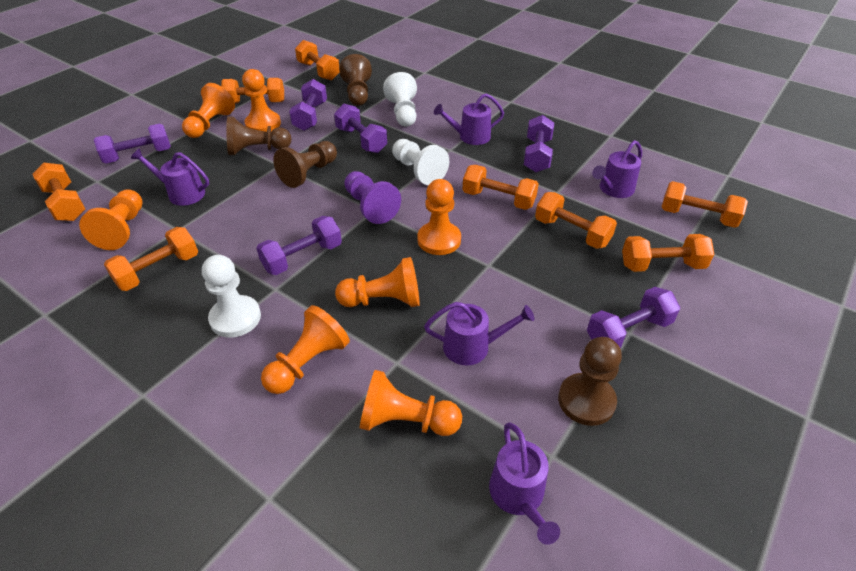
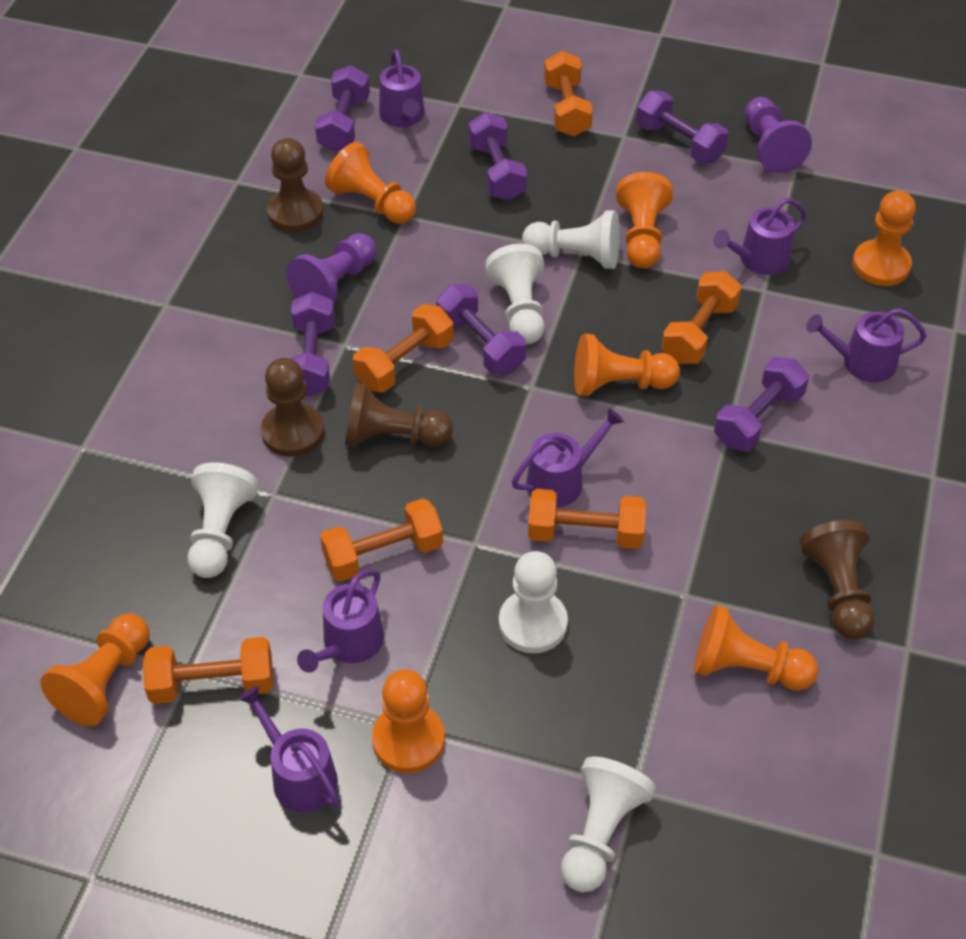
orange dumbbell: [33,163,85,221] [104,227,198,291] [221,78,284,103] [295,40,340,81] [462,165,539,210] [535,192,617,249] [622,234,715,272] [662,181,748,228] = 8 -> [143,637,273,704] [320,498,443,582] [353,304,453,393] [528,489,646,549] [544,51,593,137] [662,271,742,364] = 6
purple pawn: [344,171,401,224] = 1 -> [287,233,377,304] [745,97,812,173] = 2
purple watering can: [131,148,209,206] [424,302,534,365] [434,94,504,145] [489,422,560,545] [592,140,642,198] = 5 -> [238,686,340,813] [297,569,384,673] [379,49,425,127] [512,408,624,508] [713,198,807,275] [806,308,927,382] = 6
white pawn: [202,255,261,338] [383,72,417,127] [392,139,449,185] = 3 -> [188,462,259,578] [485,244,545,344] [499,551,568,653] [522,210,620,269] [561,756,656,893] = 5

